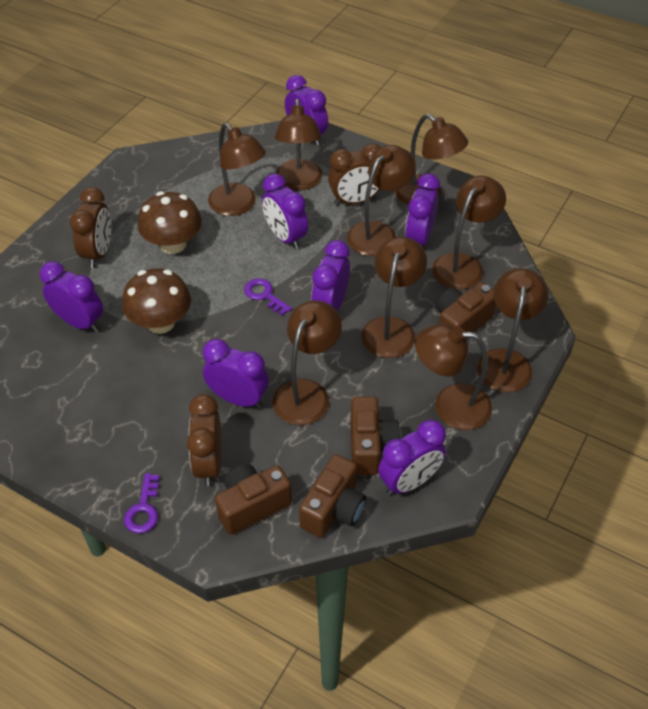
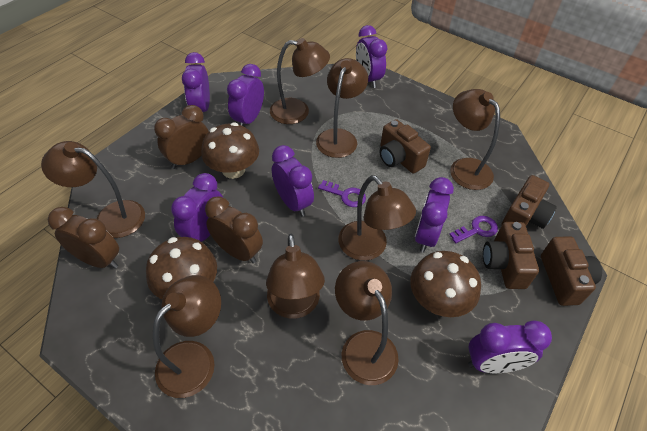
brown lamp: [208,123,266,216] [272,301,342,425] [275,99,322,191] [347,145,416,256] [361,237,427,358] [394,114,468,205] [415,324,492,430] [432,175,506,290] [477,268,549,392] = 9 -> [41,141,145,238] [153,275,221,398] [266,233,325,319] [270,38,330,124] [316,58,368,158] [335,261,399,385] [338,175,416,261] [450,89,500,190] = 8
brown mushroom: [122,268,191,334] [138,191,202,254] = 2 -> [146,237,217,299] [201,122,259,179] [410,251,481,317] = 3

